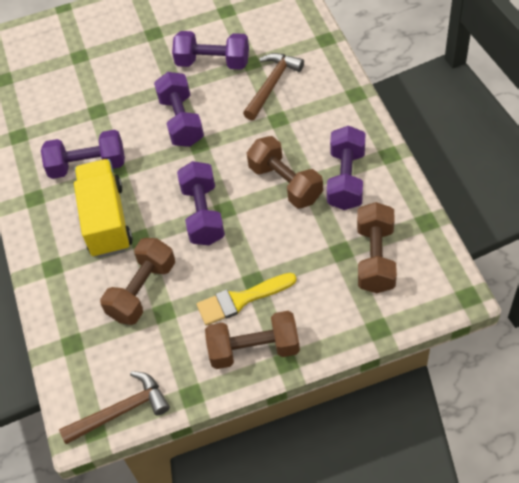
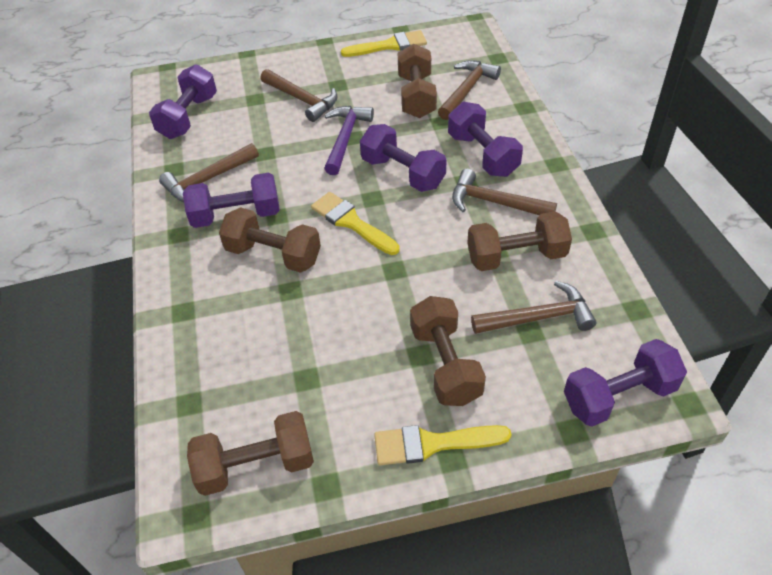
brown dumbbell: [100,238,175,325] [205,311,300,369] [247,136,323,208] [357,202,397,293] = 4 -> [187,411,314,496] [219,207,321,273] [398,44,437,118] [410,296,486,406] [467,211,572,271] = 5
brown hammer: [59,371,170,445] [243,53,304,120] = 2 -> [159,143,259,202] [260,69,337,122] [438,60,501,120] [452,169,557,215] [471,281,597,334] = 5
purple hammer: none = 0 -> [324,106,374,175] = 1
yellow brush: [197,273,297,326] = 1 -> [311,192,400,255] [341,30,427,57] [374,425,511,465] = 3
yellow truck: [74,159,133,258] = 1 -> none = 0

